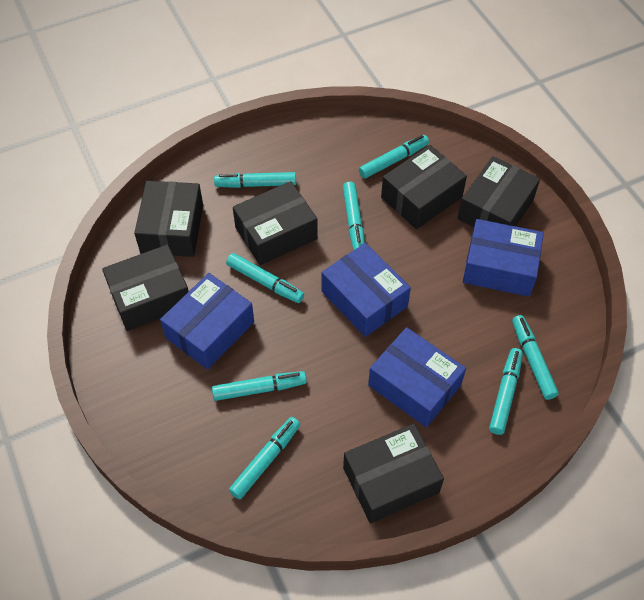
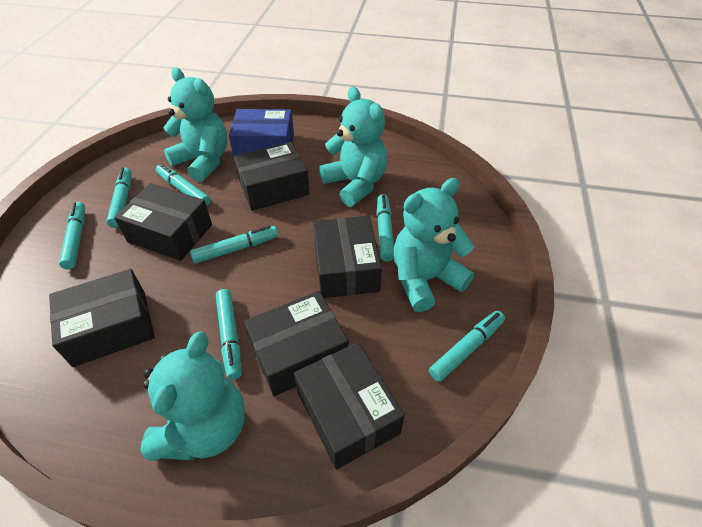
blue box: [160,273,254,370] [322,243,411,337] [368,327,466,427] [463,219,544,297] = 4 -> [229,109,294,156] = 1
turquoise marker: [212,371,307,401] [214,172,296,188] [226,253,304,303] [229,417,300,499] [343,181,365,250] [359,135,429,179] [489,348,523,435] [512,315,559,400] = 8 -> [59,202,85,269] [106,167,132,228] [156,164,210,206] [190,226,278,263] [216,289,242,380] [377,194,394,262] [429,311,505,382] = 7
turquoise teddy bear: none = 0 -> [140,332,245,461] [163,67,227,182] [319,87,387,207] [393,178,474,312] = 4

